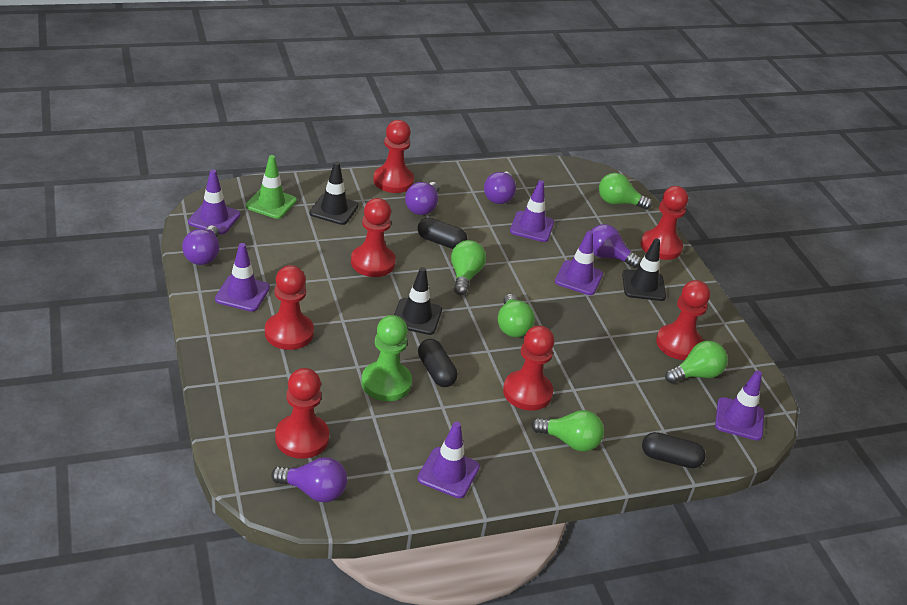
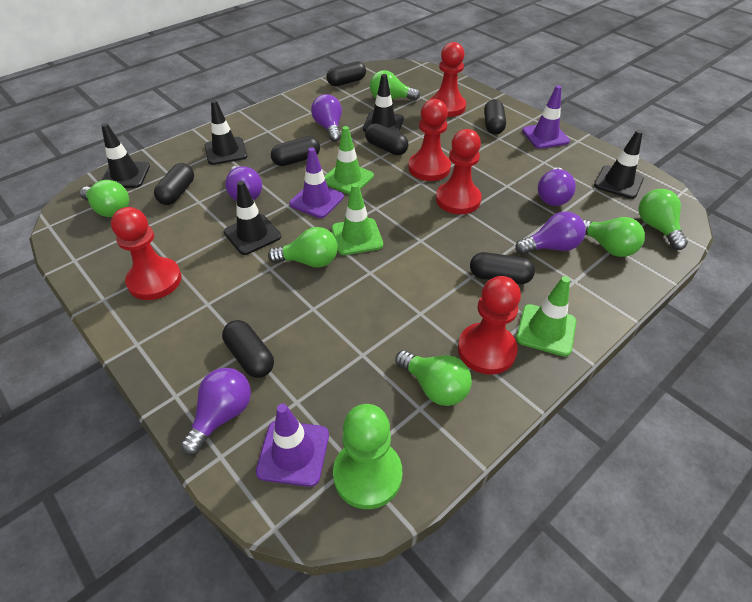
black capsule: [418,218,467,249] [418,339,458,387] [642,432,706,468] = 3 -> [154,163,194,205] [222,320,274,378] [271,136,320,166] [327,61,366,86] [365,123,409,155] [470,252,535,284] [484,99,506,135] = 7
black traffic cone: [309,162,359,225] [394,267,442,335] [622,239,666,301] = 3 -> [101,123,150,188] [204,100,247,165] [224,181,281,255] [363,74,404,133] [594,130,644,199] = 5
green light bulb: [451,240,486,295] [498,294,535,337] [531,410,604,452] [599,173,652,210] [665,341,728,384] = 5 -> [80,180,129,217] [268,227,338,268] [370,70,420,101] [395,350,472,406] [582,217,645,257] [638,189,688,250] = 6
green traffic cone: [246,155,297,219] = 1 -> [324,126,374,195] [332,183,383,255] [516,276,576,357] = 3
purple traffic cone: [188,169,240,234] [215,243,270,312] [417,421,480,498] [510,180,554,242] [555,231,603,295] [715,371,764,441] = 6 -> [256,404,329,487] [289,147,344,218] [522,85,570,149] = 3
red pawn: [265,265,314,350] [275,368,329,459] [351,198,396,277] [373,120,414,193] [503,325,554,411] [641,186,688,260] [656,280,710,360] = 7 -> [111,207,181,300] [408,99,451,181] [430,42,466,117] [436,129,482,214] [458,276,521,374] = 5

